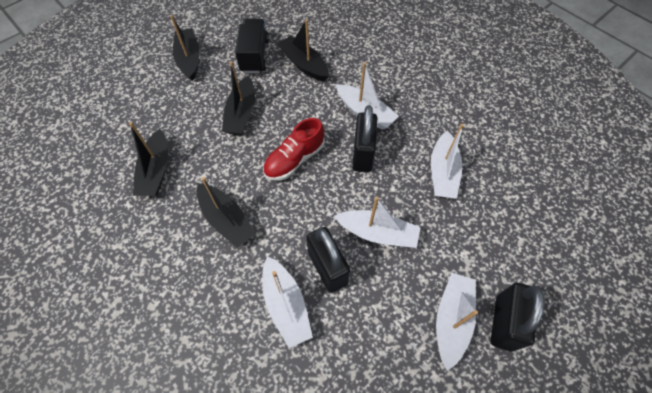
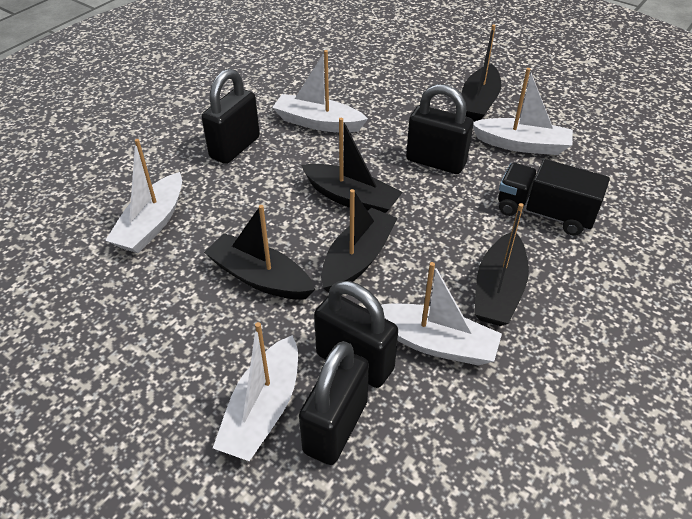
black padlock: [306,227,350,293] [352,105,378,172] [491,283,545,352] = 3 -> [201,69,260,164] [299,341,369,465] [314,281,398,388] [406,84,473,174] = 4
red shoe: [263,118,325,180] = 1 -> none = 0

